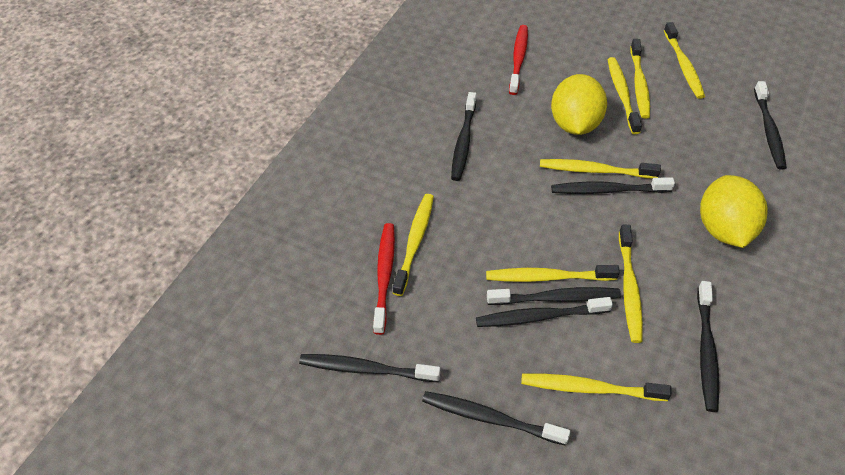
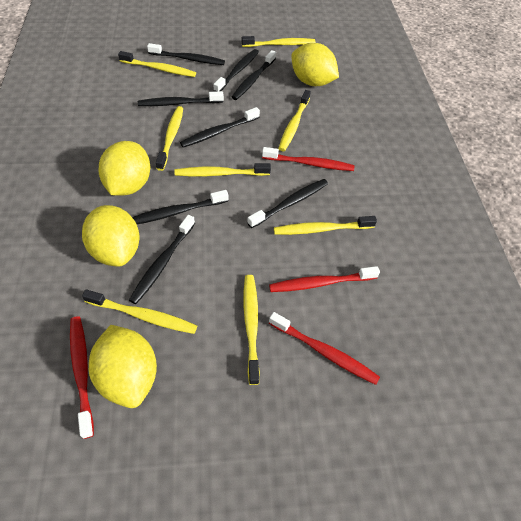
red toothbrush: [373,223,395,335] [509,25,528,95] = 2 -> [70,316,94,439] [262,147,355,171] [269,266,380,292] [269,312,380,385] = 4
yellow lemon: [551,74,607,135] [700,175,768,248] = 2 -> [82,205,140,267] [89,325,157,408] [98,141,150,196] [291,43,339,86] = 4

